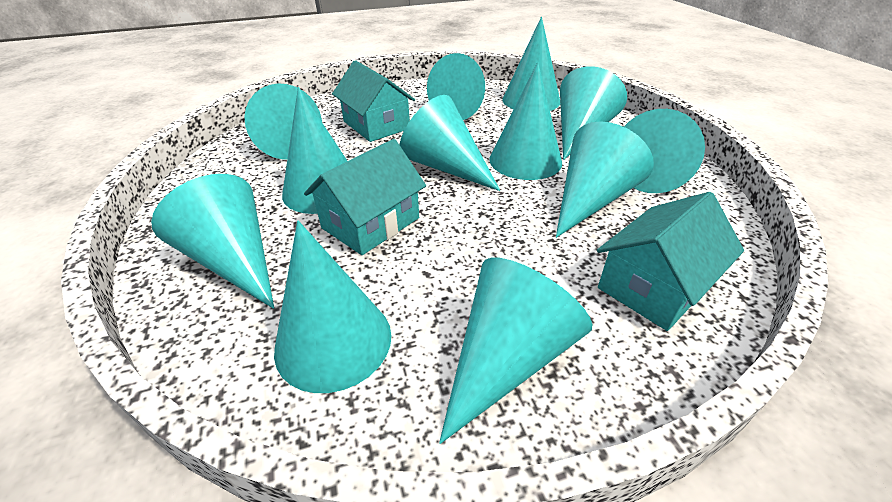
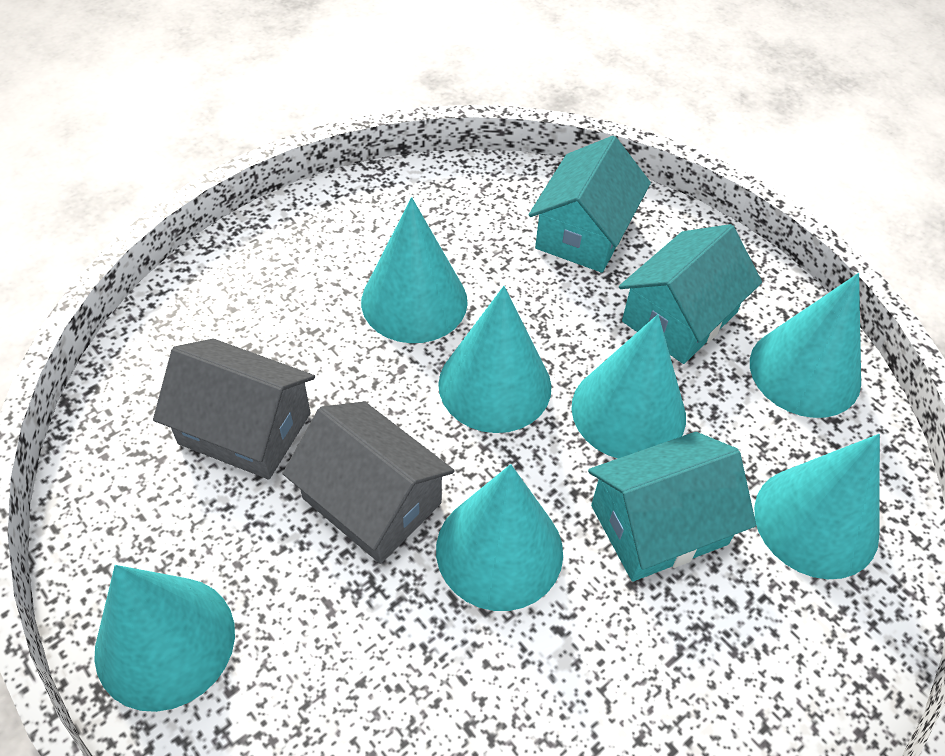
grey house: none = 0 -> [153,338,315,479] [282,401,454,564] = 2
turquoise cone: [151,174,274,309] [244,83,322,160] [274,220,392,393] [282,87,347,214] [399,95,500,191] [427,53,485,120] [439,258,593,444] [490,62,562,180] [502,17,560,111] [556,121,654,238] [560,66,627,160] [624,109,705,193] = 12 -> [94,565,235,712] [361,197,468,343] [436,464,563,611] [438,286,552,433] [571,314,686,458] [750,273,861,418] [754,434,880,579] = 7

